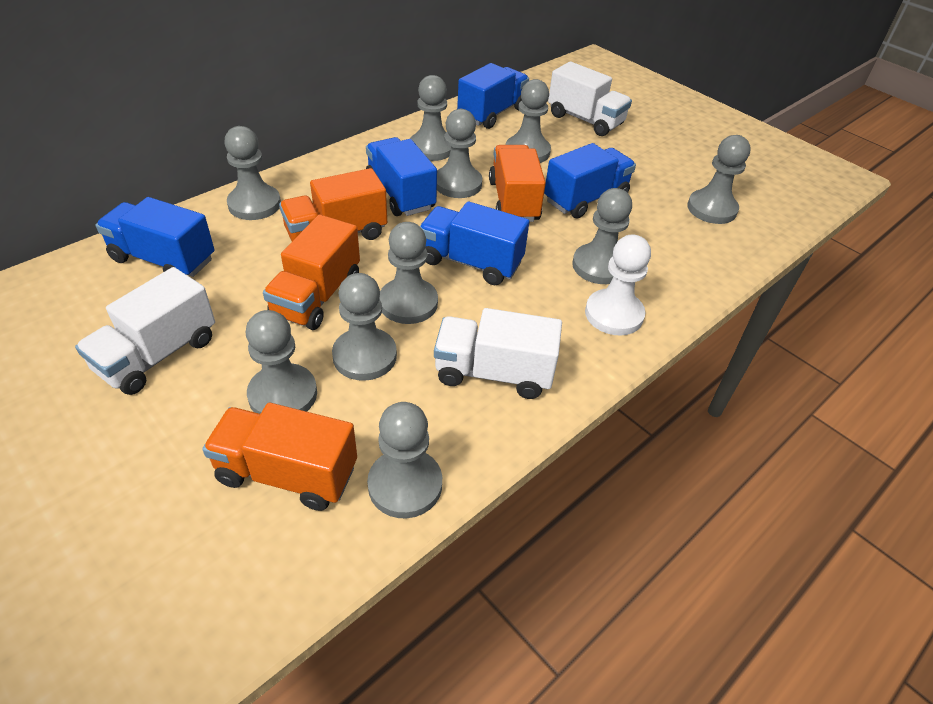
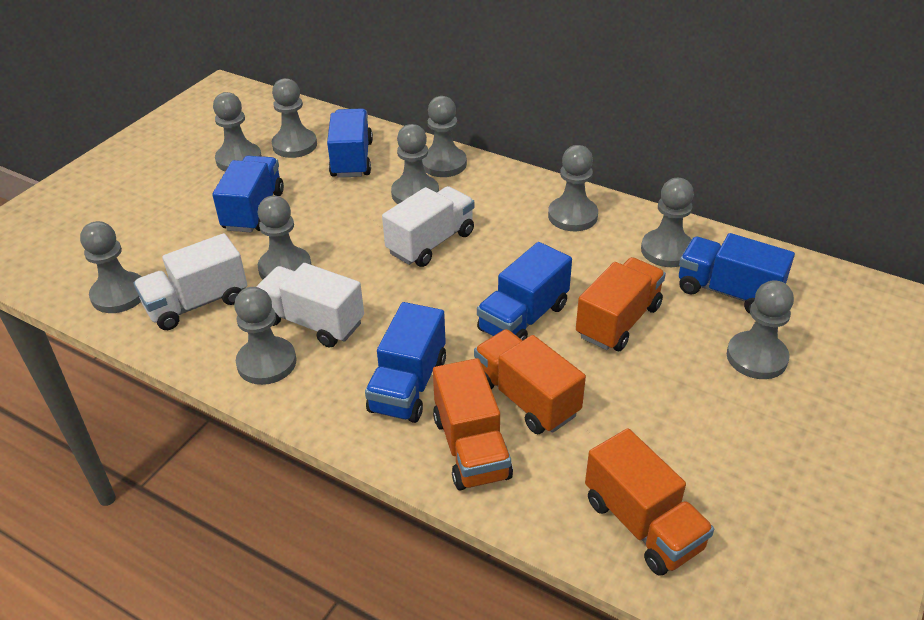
white pawn: [585,235,651,336] = 1 -> none = 0

